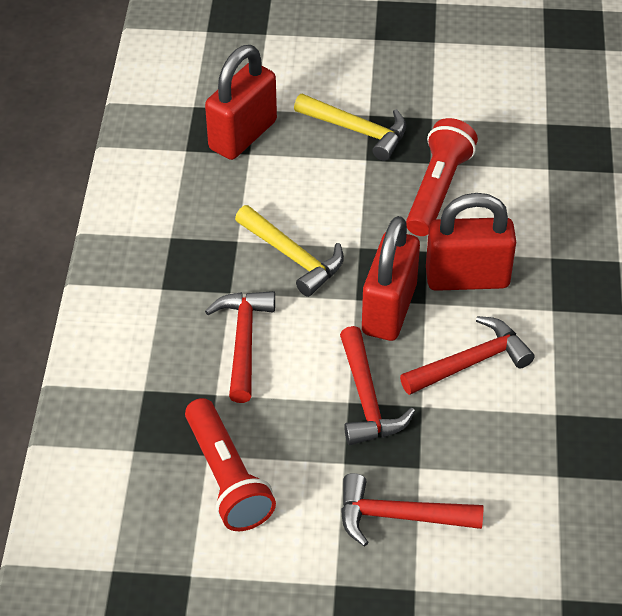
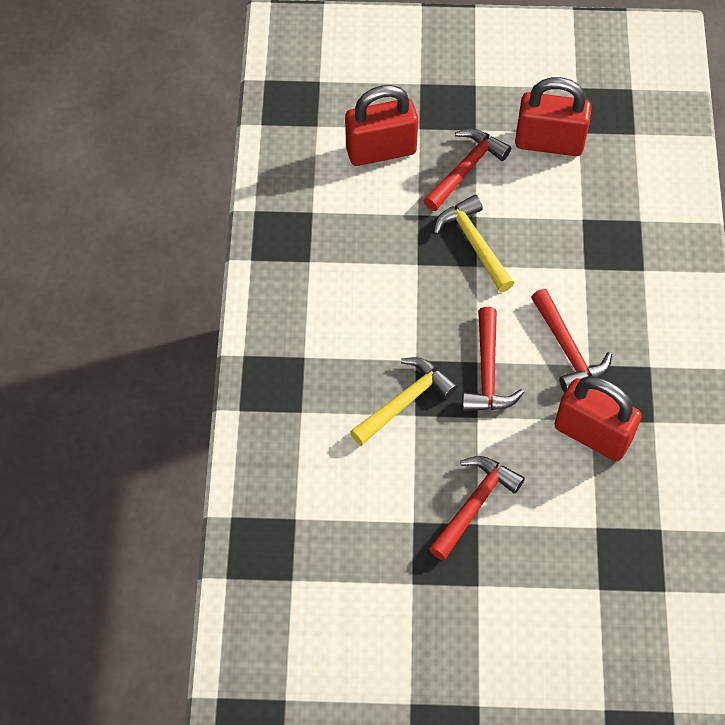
red flashlight: [185,398,276,531] [406,118,478,236] = 2 -> none = 0

